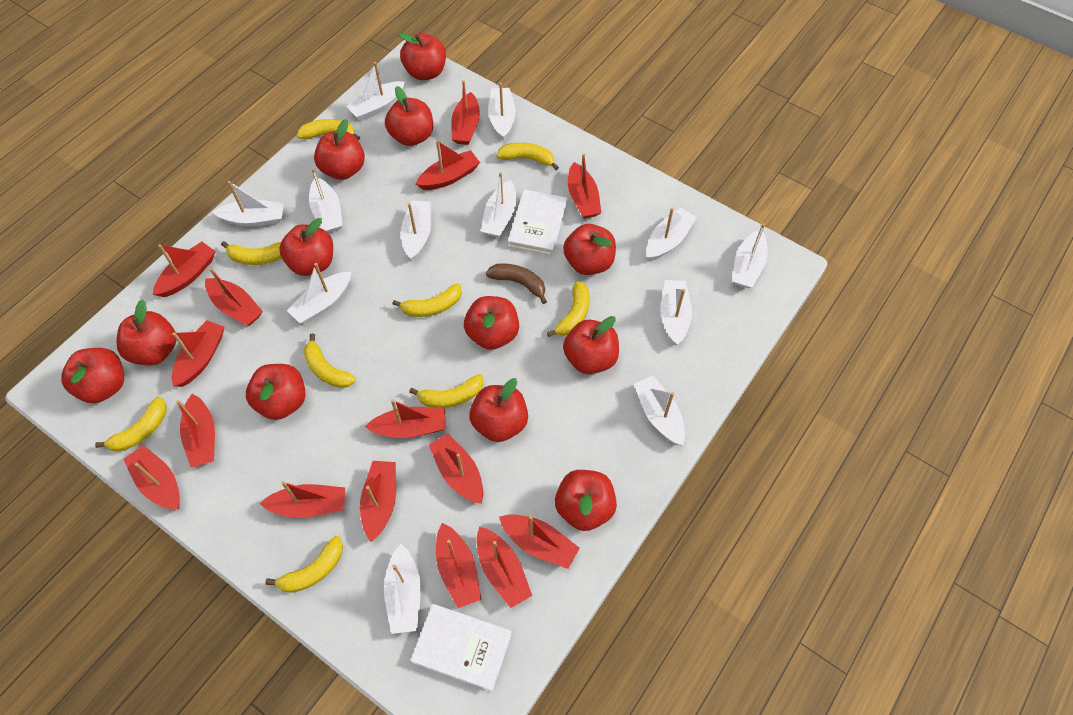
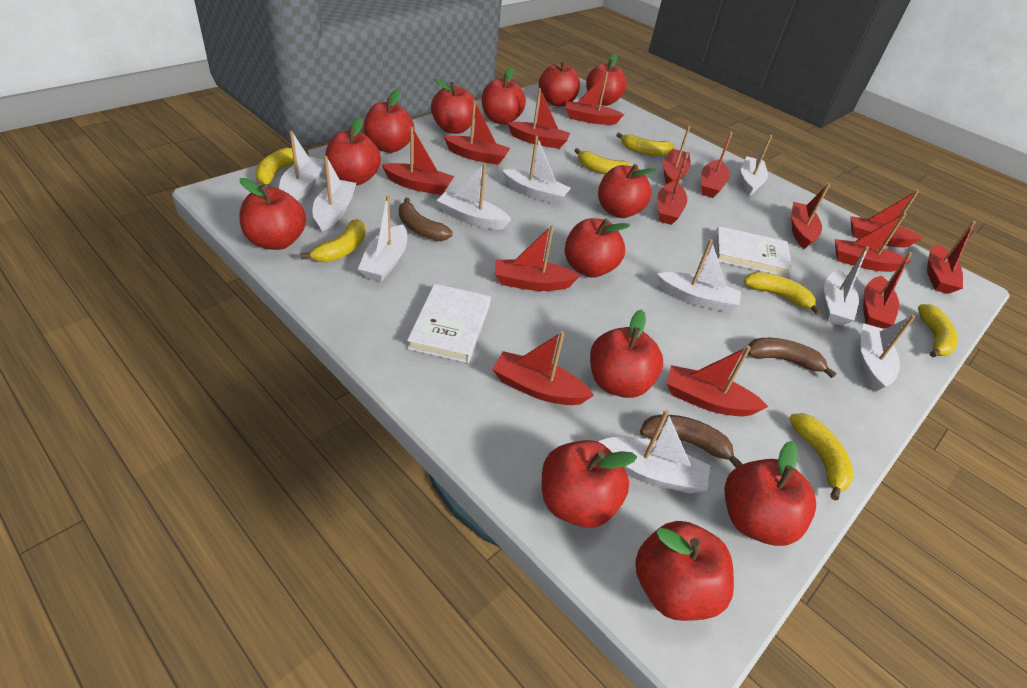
brown banana: [486,263,547,304] = 1 -> [399,198,453,241] [640,415,742,468] [748,338,836,378] = 3
red apple: [61,348,124,403] [117,299,176,365] [246,364,306,420] [279,218,333,276] [314,119,365,180] [385,86,433,146] [399,33,446,80] [464,296,519,350] [469,378,528,442] [555,470,617,531] [563,224,616,275] [563,316,619,374] = 12 -> [239,178,306,250] [325,117,381,185] [364,89,414,153] [431,78,476,134] [482,68,526,125] [539,61,580,107] [542,440,637,528] [565,218,630,278] [586,54,627,106] [590,309,663,398] [598,164,657,218] [635,521,734,621] [724,441,816,546] = 13
white boat: [212,181,284,227] [287,263,351,323] [309,168,343,233] [347,62,405,121] [384,544,421,634] [401,200,431,260] [481,172,516,238] [488,83,516,140] [634,376,685,446] [647,207,697,261] [661,280,692,345] [732,223,768,288] = 12 -> [279,131,325,201] [313,156,356,231] [358,195,407,282] [436,163,511,230] [503,136,571,205] [598,410,710,493] [657,239,741,312] [741,135,772,196] [824,246,869,326] [859,315,915,392] = 10
yellow banana: [95,397,167,452] [221,241,282,265] [265,536,343,593] [297,119,360,140] [303,334,356,388] [392,283,462,317] [409,374,483,408] [496,143,559,170] [547,281,589,337] = 9 -> [256,147,309,185] [300,219,366,262] [574,148,633,174] [616,133,675,156] [744,272,821,315] [789,413,854,500] [918,304,958,357] = 7

